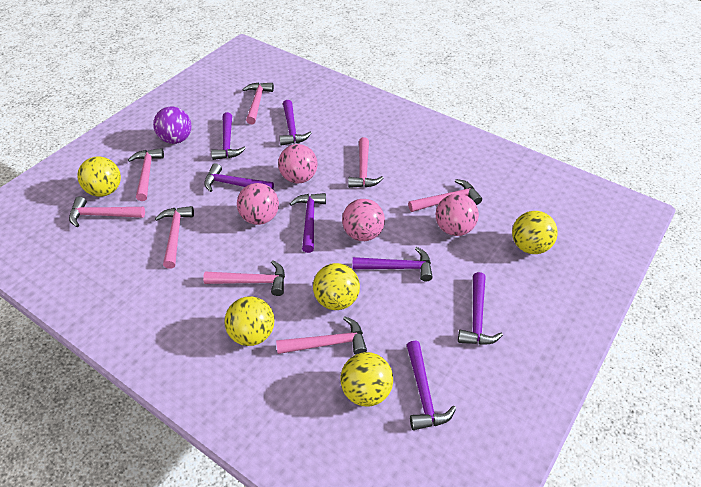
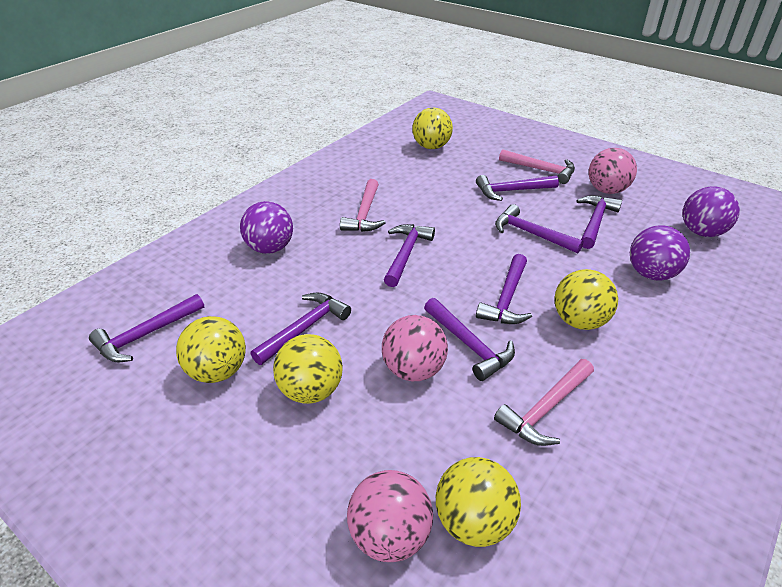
pink ball: [237,183,279,225] [278,144,318,183] [342,199,385,241] [436,194,479,236] = 4 -> [347,470,433,562] [382,315,448,381] [589,148,637,194] = 3
pink hammer: [69,196,145,227] [128,148,164,201] [155,206,194,269] [203,260,285,296] [242,82,274,124] [276,316,367,355] [348,137,383,188] [408,179,482,212] = 8 -> [340,179,386,232] [494,359,594,446] [499,149,575,184] = 3
purple ball: [153,107,192,144] = 1 -> [240,201,293,254] [630,225,690,281] [682,186,740,237] = 3
purple hammer: [204,163,274,192] [211,112,246,160] [279,100,312,146] [290,193,326,253] [352,247,433,281] [407,341,456,430] [458,272,503,345] = 7 -> [89,294,204,362] [251,293,351,365] [384,224,435,287] [424,298,515,381] [476,175,559,201] [476,254,532,324] [495,204,584,253] [576,195,622,249] = 8

